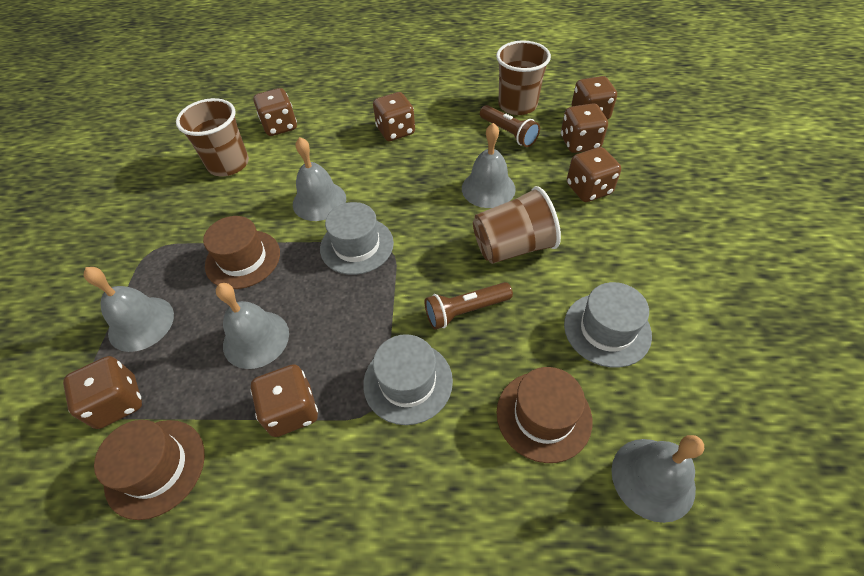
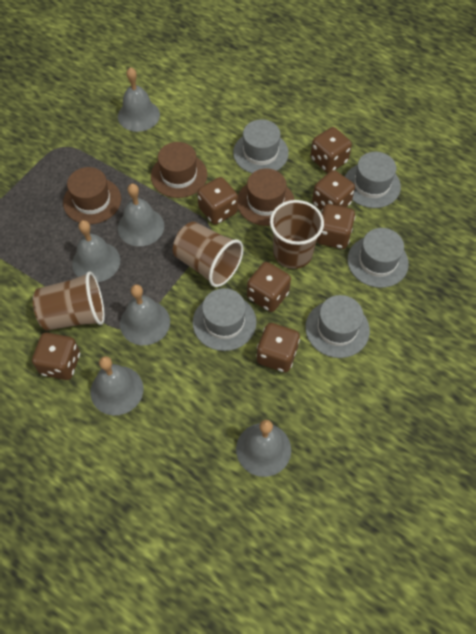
brown flashlight: [425,282,513,330] [480,105,540,147] = 2 -> none = 0
grey bell: [84,267,174,352] [216,283,289,369] [293,137,346,221] [462,123,516,208] [611,435,704,523] = 5 -> [72,220,120,282] [90,356,143,415] [118,67,160,132] [118,184,164,246] [120,284,170,345] [236,420,291,477] = 6
grey hat: [320,202,394,275] [363,334,453,425] [564,282,652,368] = 3 -> [193,288,257,351] [233,119,289,173] [305,295,370,358] [345,152,401,208] [347,228,409,288] = 5

